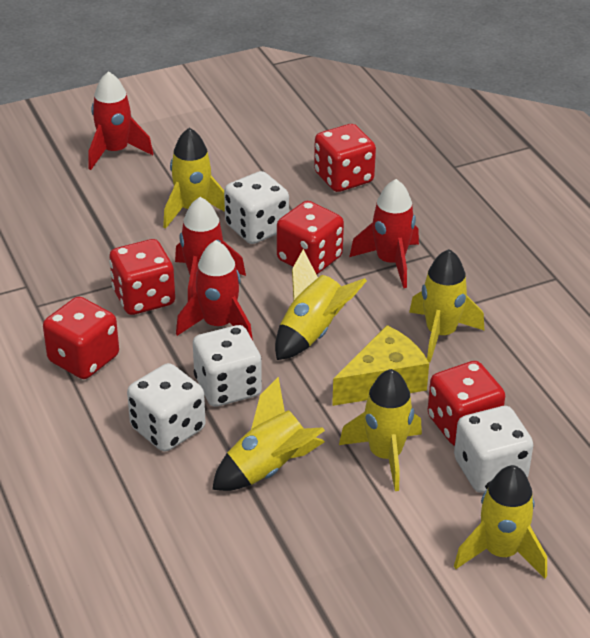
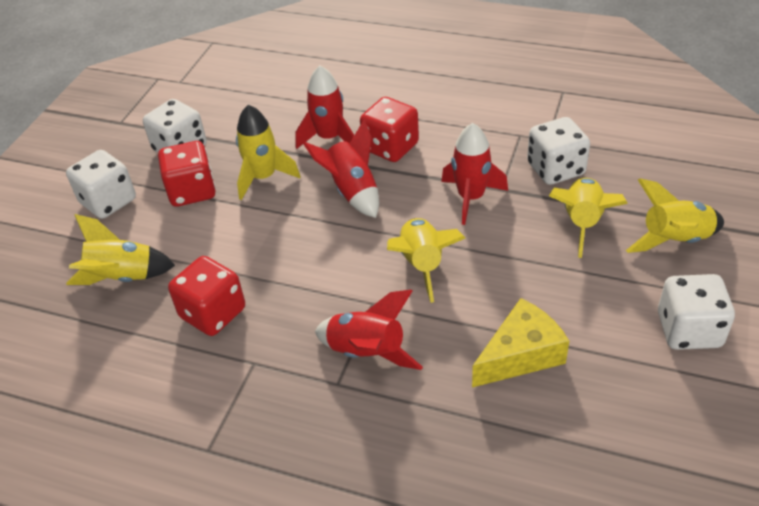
red dice: [43,296,119,379] [109,239,175,315] [277,201,344,274] [314,124,376,192] [428,361,505,446] = 5 -> [158,141,216,207] [168,256,245,336] [360,97,419,162] = 3
yellow rocket: [163,127,225,228] [212,377,325,491] [275,249,367,360] [339,369,422,491] [409,249,484,362] [454,465,547,578] = 6 -> [66,214,175,285] [236,105,301,200] [387,218,466,303] [549,178,628,258] [626,178,724,253] = 5

